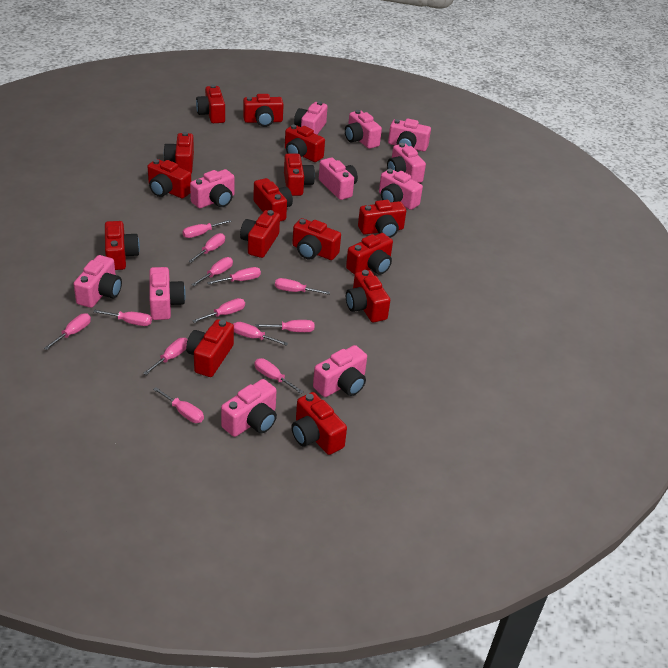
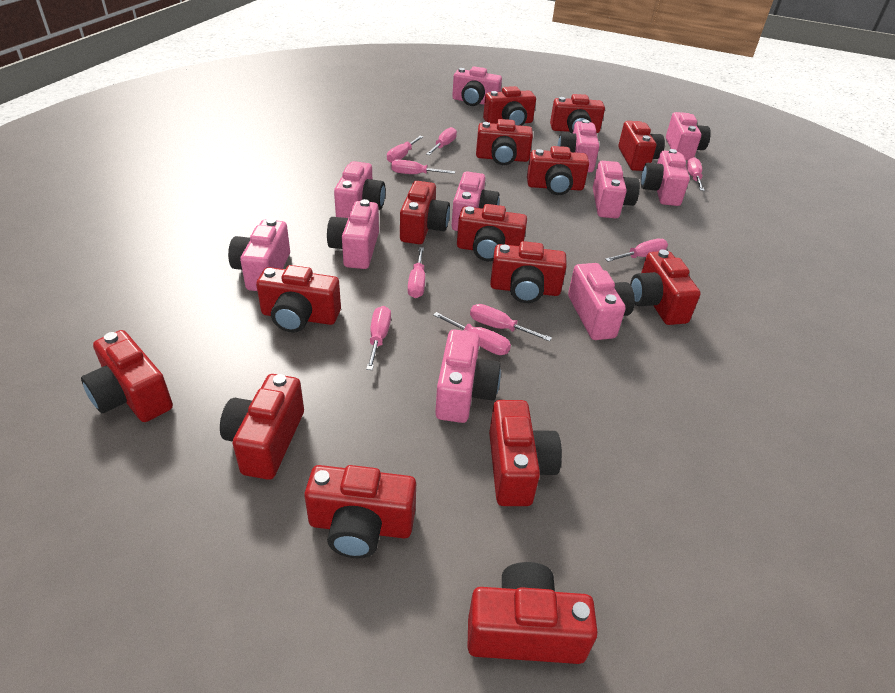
pink screwdriver: [44,313,91,350] [94,310,152,326] [143,338,187,375] [153,387,204,423] [183,220,232,238] [188,233,225,263] [191,257,233,286] [192,298,245,323] [207,267,261,285] [233,322,288,346] [255,358,304,394] [256,320,314,332] [275,278,330,295] = 13 -> [366,306,391,370] [387,136,423,163] [391,159,455,174] [408,247,425,298] [426,127,457,155] [433,312,511,355] [470,304,552,341] [605,239,668,262] [686,157,704,191] = 9

